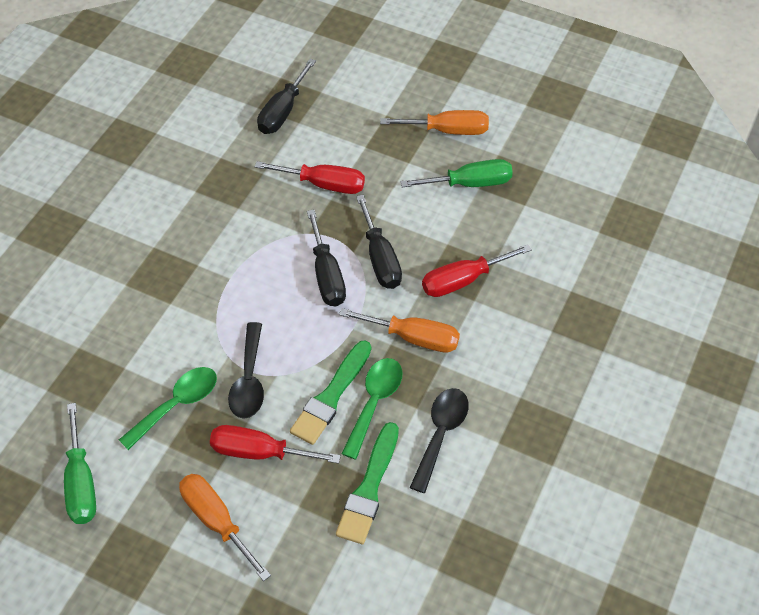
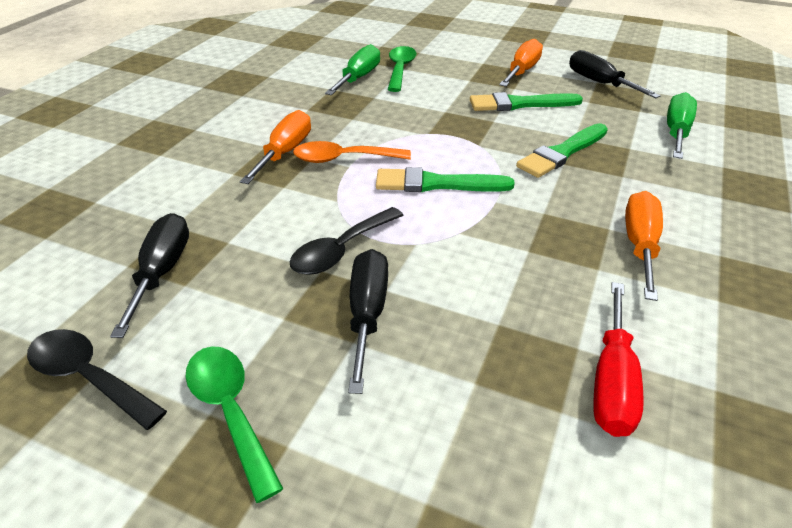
green brush: [290,340,371,445] [336,422,399,544] = 2 -> [376,167,515,192] [470,92,583,111] [516,123,608,178] = 3
orange spoon: none = 0 -> [293,141,411,163] = 1
red screwdriver: [210,425,341,464] [254,161,365,194] [422,244,532,297] = 3 -> [593,282,644,437] = 1

